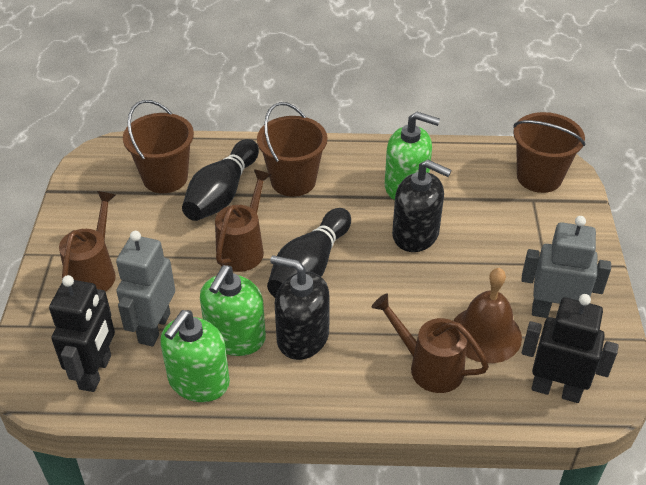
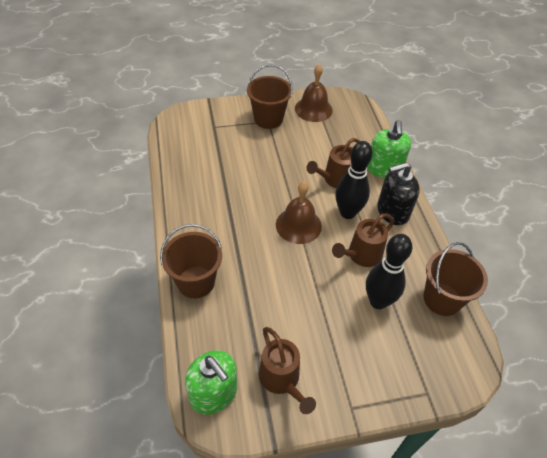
black robot: [49,275,115,392] [521,294,619,403] = 2 -> none = 0
black soap dispenser: [270,255,330,360] [392,160,452,252] = 2 -> [377,162,420,225] = 1
brown bell: [453,268,522,363] = 1 -> [276,182,322,244] [295,64,333,122] = 2
green soap dispenser: [161,310,230,402] [200,265,266,356] [385,112,440,200] = 3 -> [185,350,237,415] [367,120,411,178] = 2
grey robot: [116,231,175,346] [521,216,611,318] = 2 -> none = 0

